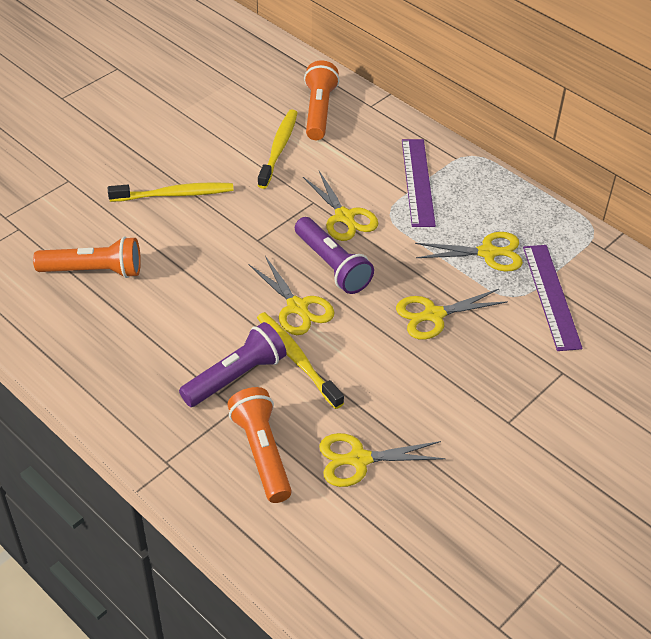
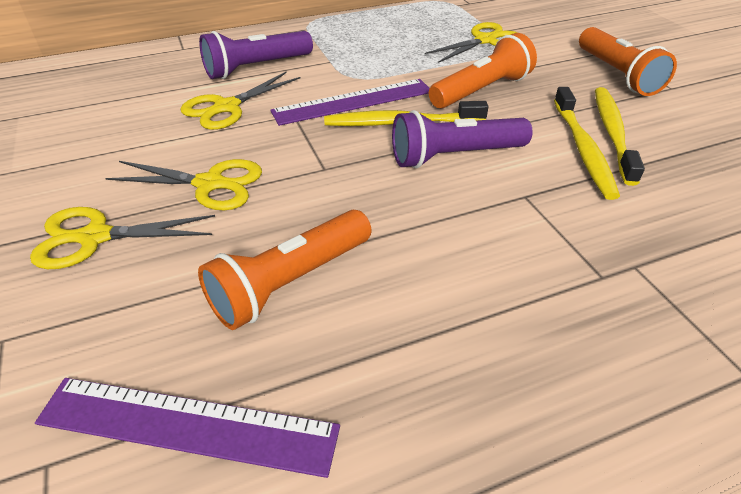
yellow scissors: [249,256,334,335] [303,171,378,241] [319,433,446,487] [396,289,508,340] [415,232,523,272] = 5 -> [30,207,215,269] [105,159,262,210] [180,72,300,130] [425,22,517,63] = 4

